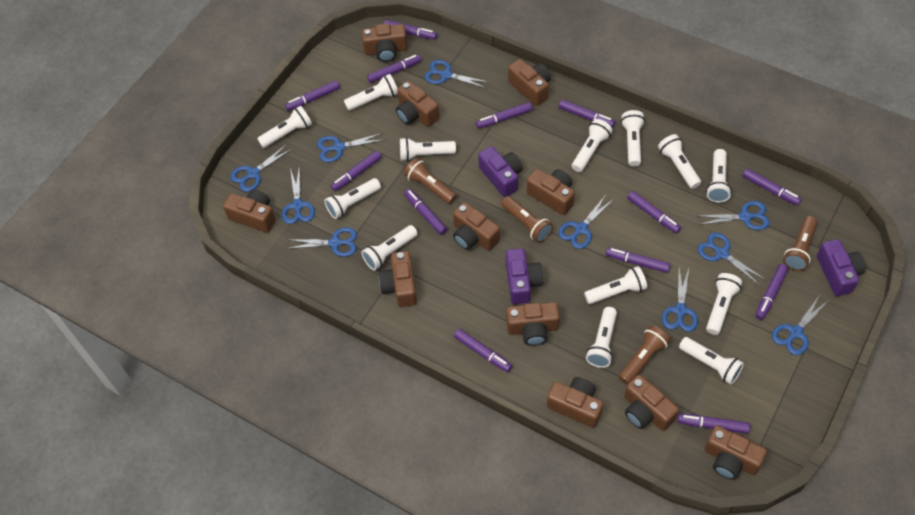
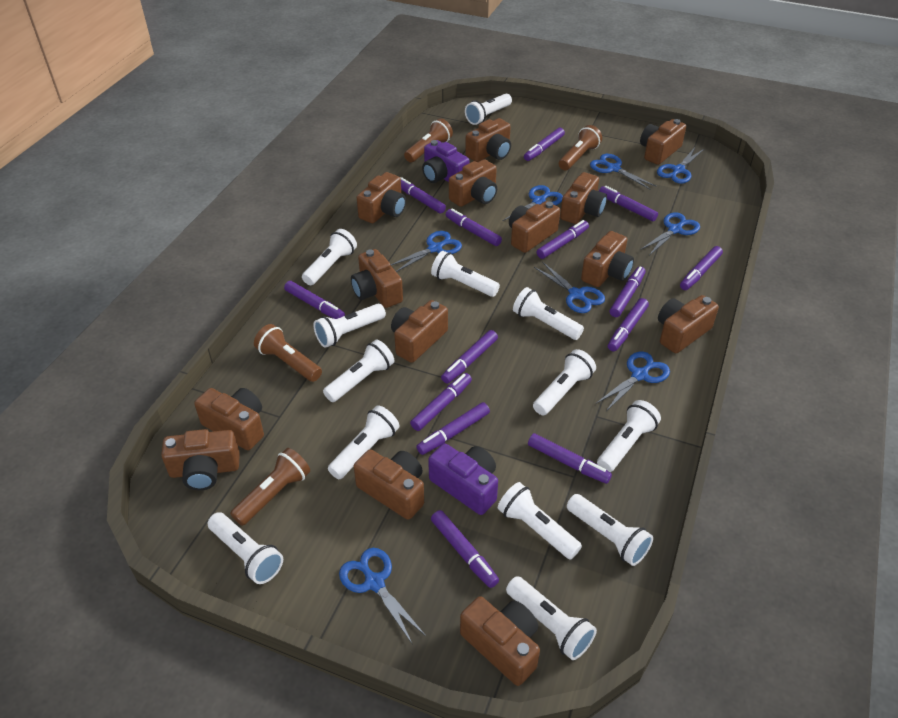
blue scissors: [230,144,292,192] [282,166,315,224] [286,227,357,257] [317,133,383,162] [425,60,488,88] [558,195,614,249] [662,269,698,332] [697,232,766,286] [698,201,770,230] [772,296,829,355] = 10 -> [339,548,426,645] [390,231,462,272] [503,185,563,221] [534,262,605,313] [590,154,656,190] [597,352,670,411] [640,212,700,255] [657,146,705,184] = 8
brown camera: [223,189,276,233] [362,23,408,62] [379,251,417,307] [396,81,439,127] [453,202,500,251] [506,302,560,346] [508,59,551,106] [527,169,575,215] [547,377,604,428] [624,375,679,431] [704,425,767,480] = 11 -> [161,429,240,490] [194,388,264,450] [351,249,403,308] [354,449,424,520] [357,172,406,223] [391,300,448,363] [449,159,497,207] [460,596,540,686] [465,118,511,162] [509,201,560,253] [560,172,607,224] [581,231,634,287] [640,119,686,165] [658,295,719,353] = 14
purple camera: [478,146,523,197] [506,248,543,304] [817,239,866,296] = 3 -> [422,140,470,183] [428,444,498,515] = 2
purple marker: [285,80,340,111] [331,151,382,191] [367,55,421,83] [384,20,437,40] [404,189,447,235] [454,329,512,372] [476,102,533,128] [559,100,615,128] [606,248,670,273] [627,191,681,233] [677,414,750,434] [742,169,802,206] [755,264,788,320] = 13 -> [284,281,345,319] [400,177,446,214] [410,373,472,431] [416,402,490,455] [431,510,499,588] [441,330,498,384] [446,209,502,246] [524,128,565,161] [528,433,612,484] [537,220,589,259] [599,186,658,222] [608,298,649,351] [609,266,646,317] [680,246,723,290] = 14

